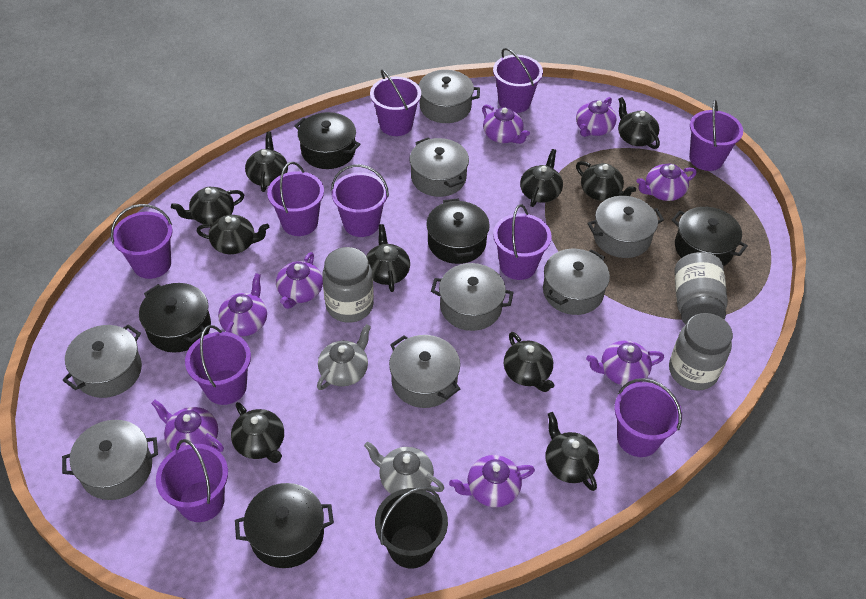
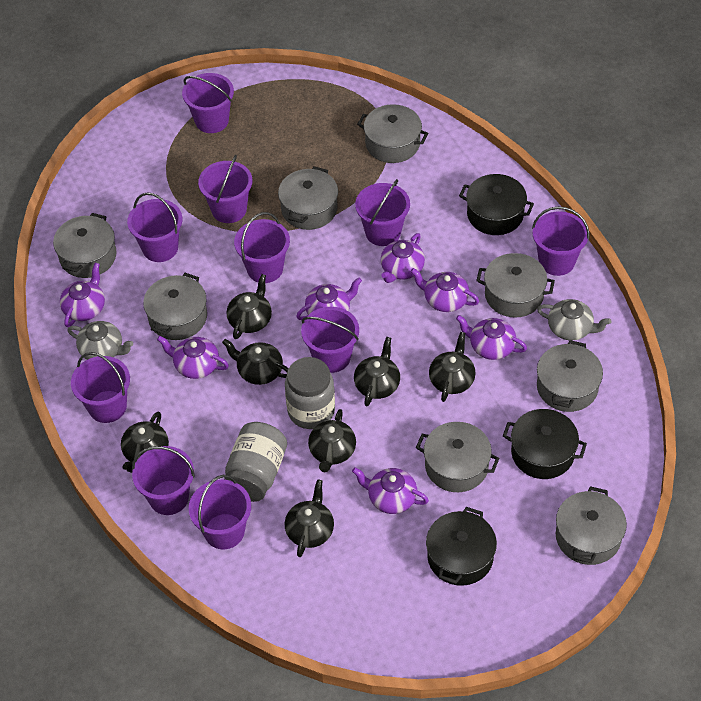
black bucket: [375,487,448,568] = 1 -> none = 0
black pot: [139,283,211,353] [235,483,334,568] [294,112,360,169] [426,198,490,264] [672,207,748,266] = 5 -> [426,507,497,586] [459,174,534,235] [503,409,587,479] = 3
black teapot: [171,187,244,224] [197,215,269,254] [231,402,284,463] [245,132,288,192] [366,224,410,292] [504,332,555,392] [520,149,563,207] [546,412,599,491] [576,161,636,201] [618,97,660,149] = 10 -> [121,411,169,473] [222,339,288,385] [226,274,272,339] [285,479,334,557] [308,409,356,472] [354,337,400,406] [429,332,476,402] = 7
grey jar: [322,247,374,323] [669,313,733,391] [674,252,728,325] = 3 -> [224,422,287,502] [285,357,335,429] = 2
purple teapot: [151,400,224,452] [218,273,267,336] [276,252,323,309] [449,455,535,507] [482,105,530,144] [576,97,616,137] [586,341,664,386] [636,163,697,201] = 8 -> [60,263,105,327] [157,336,229,379] [296,277,362,320] [352,467,429,514] [381,233,425,283] [411,268,479,312] [456,315,527,360] = 7

